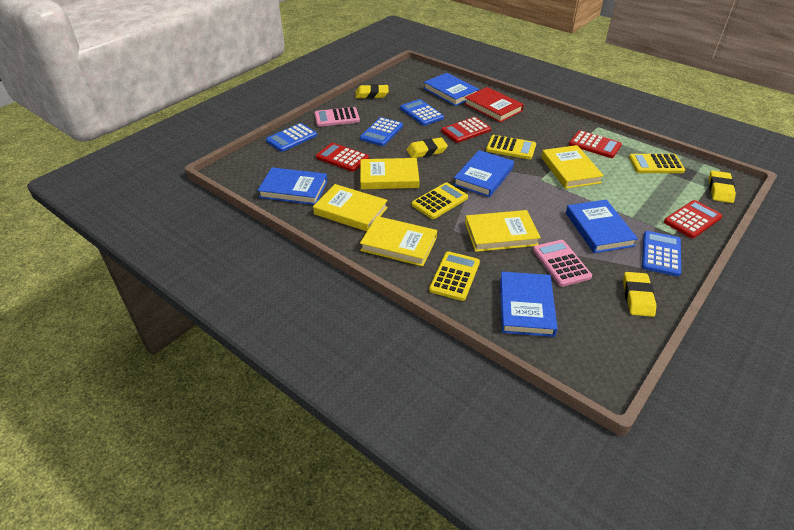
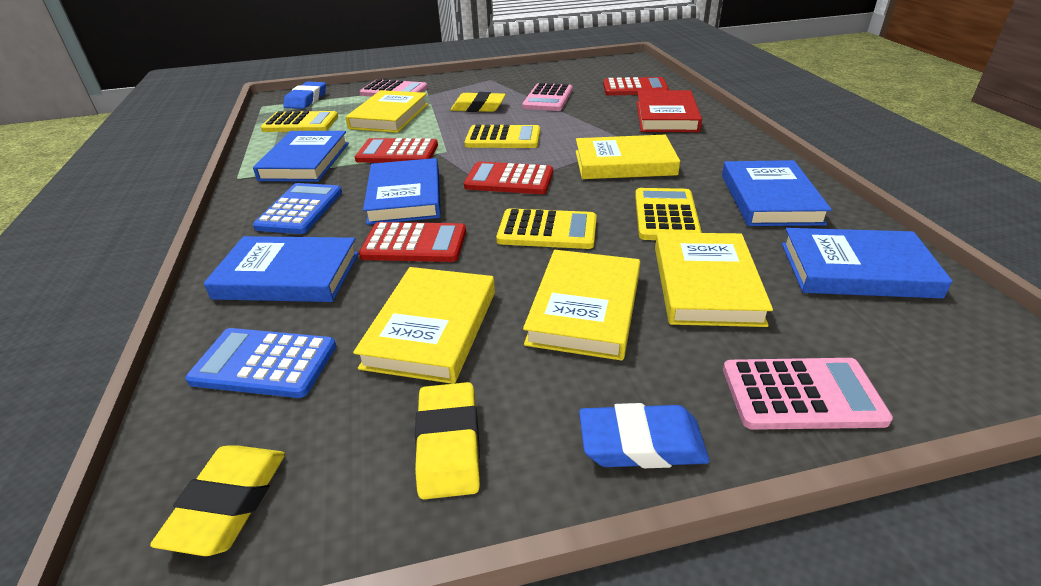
blue calculator: [266,123,317,152] [360,117,403,146] [400,99,444,126] [642,231,681,276] = 4 -> [185,328,336,398] [253,183,342,234] = 2
blue eraser: none = 0 -> [283,82,326,109] [579,403,710,468] = 2
pink calculator: [314,107,360,127] [533,240,592,287] = 2 -> [360,79,428,96] [522,83,573,111] [723,358,893,430] = 3
yellow eraser: [355,84,389,99] [407,137,448,158] [623,272,657,317] [709,170,736,203] = 4 -> [150,446,285,556] [415,382,480,500] [450,92,506,112] = 3

